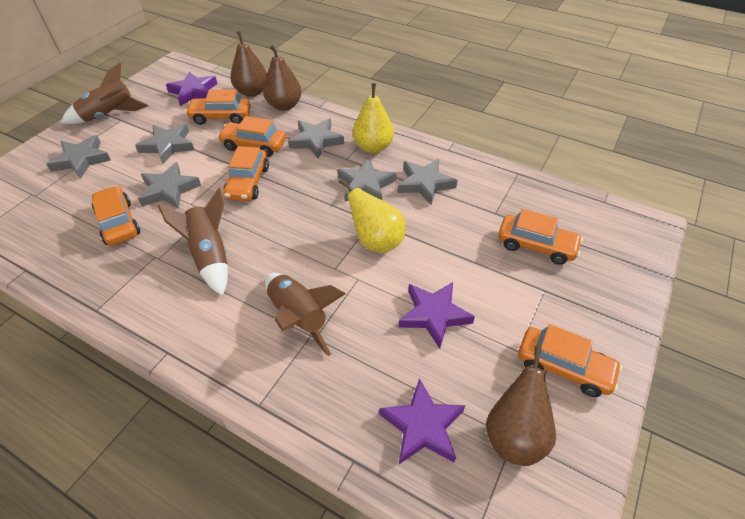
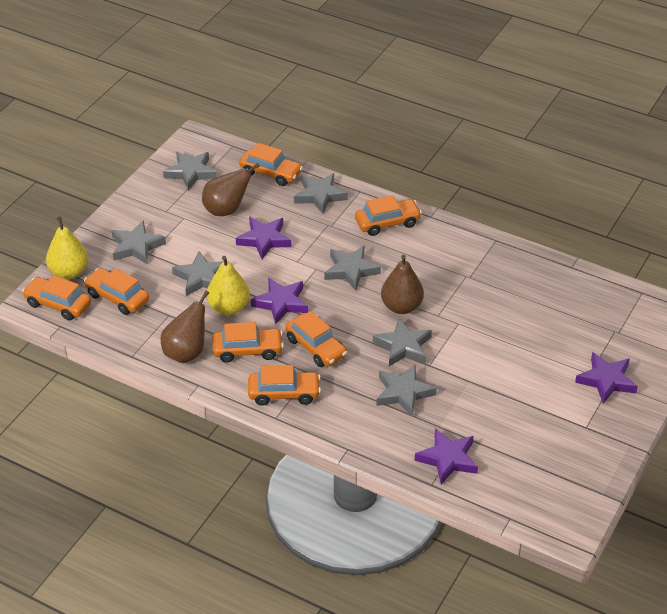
brown rocket: [61,62,149,124] [158,188,228,296] [265,273,346,356] = 3 -> none = 0
grey star: [46,135,111,179] [135,123,194,164] [138,162,201,209] [288,118,344,159] [337,158,396,202] [398,159,458,205] = 6 -> [111,220,166,264] [163,152,217,191] [172,251,228,296] [294,173,348,214] [324,246,381,291] [373,318,432,366] [377,364,437,416] = 7
orange car: [91,186,140,246] [185,89,251,125] [217,116,286,157] [223,146,269,201] [498,209,583,265] [518,324,622,397] = 6 -> [22,275,91,321] [84,268,149,315] [212,322,284,363] [239,143,303,186] [248,365,321,406] [285,311,347,367] [355,195,422,236] = 7
purple star: [166,72,217,106] [379,378,465,464] [399,282,475,349] = 3 -> [236,217,291,259] [251,277,308,325] [415,428,478,484] [575,352,638,404] = 4

